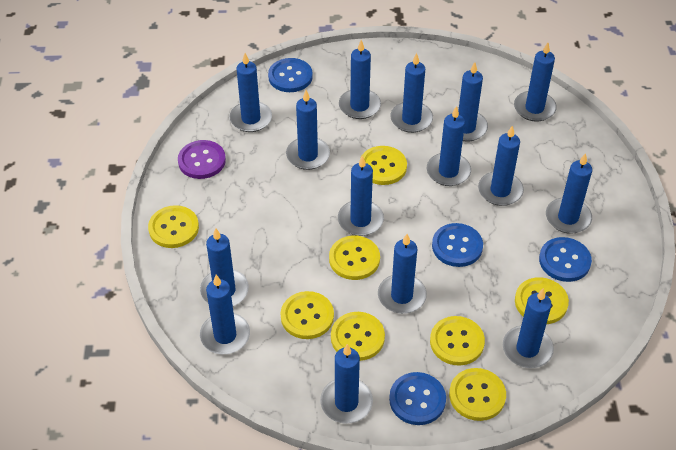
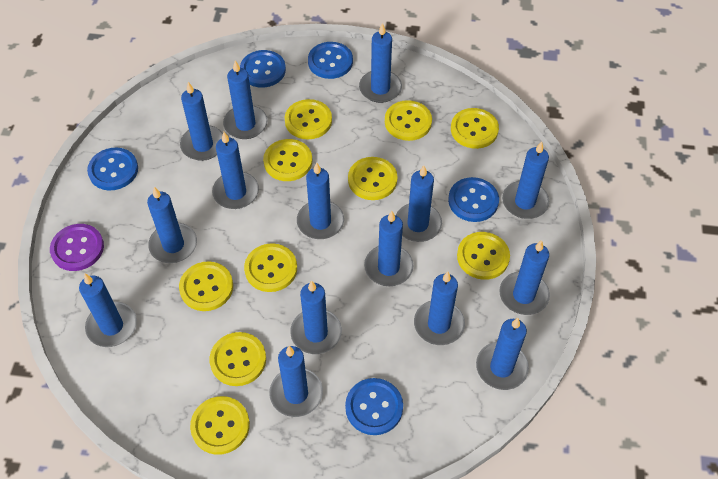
blue button: [268,58,313,92] [389,372,446,425] [432,223,483,267] [539,237,592,282] = 4 -> [87,148,138,190] [240,50,286,87] [308,42,353,79] [345,378,403,435] [448,177,499,222] = 5
yellow button: [148,205,199,248] [281,291,334,339] [329,236,380,280] [331,312,385,361] [360,146,407,185] [430,316,485,366] [449,368,506,421] [515,277,569,324] = 8 -> [179,261,233,311] [190,396,250,455] [209,332,266,386] [244,243,297,292] [263,139,312,181] [285,99,332,139] [348,157,398,200] [385,100,432,141] [451,108,499,149] [457,232,510,280] = 10

